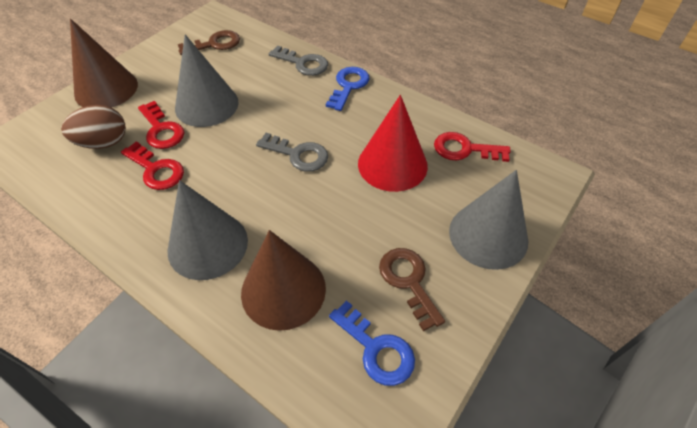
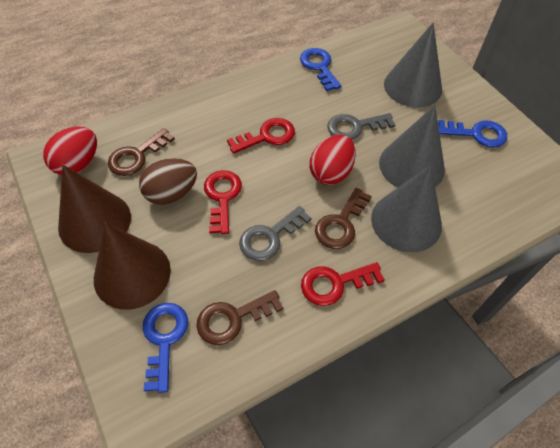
blue key: [326,67,370,111] [329,301,415,386] = 2 -> [143,303,188,393] [300,48,341,91] [438,120,507,148] = 3
brown key: [178,30,240,55] [379,248,445,331] = 2 -> [108,128,175,176] [196,290,283,345] [315,188,372,249] = 3
red cone: [358,95,428,192] = 1 -> none = 0
red egg: none = 0 -> [43,126,97,175] [310,135,356,185] = 2

